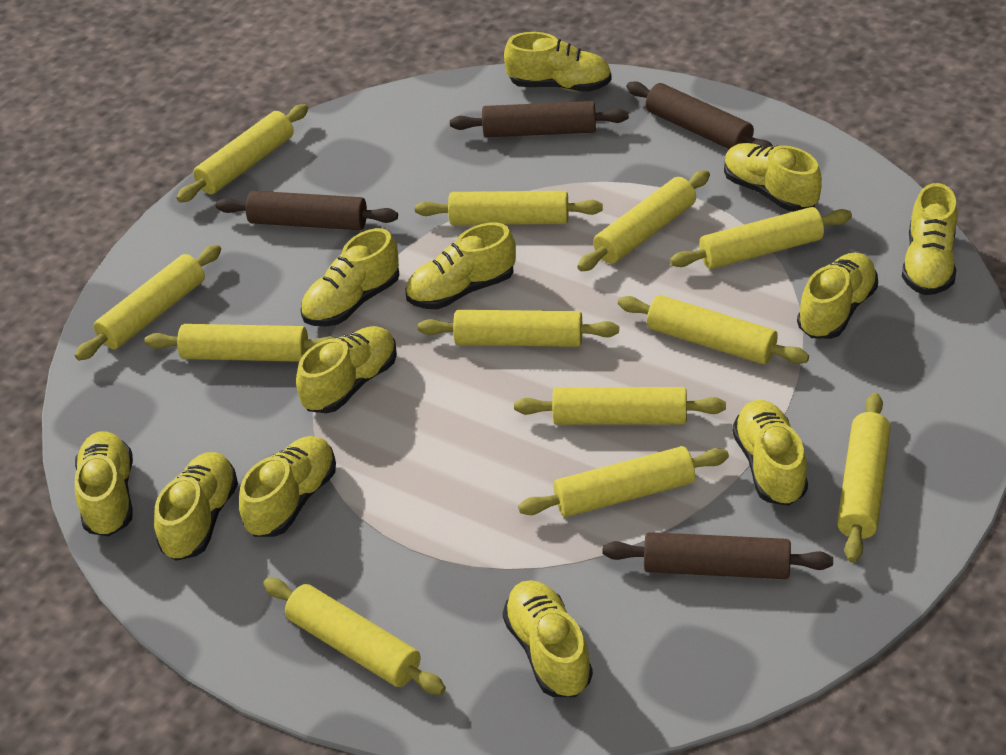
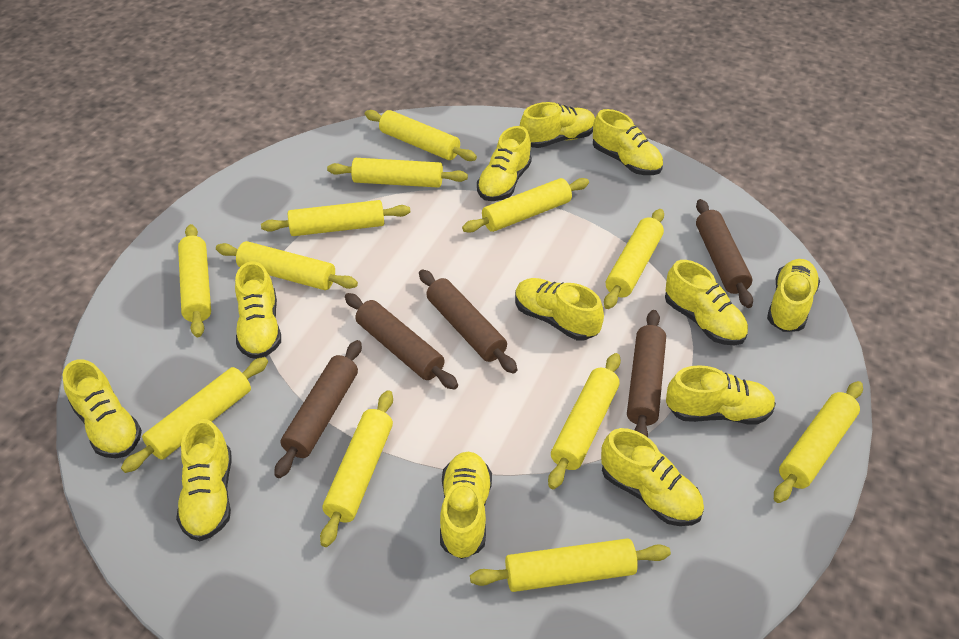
brown rolling pin: [216,191,398,230] [450,101,629,137] [602,532,833,579] [626,81,773,149] = 4 -> [274,340,362,478] [345,293,458,390] [419,269,517,374] [627,310,666,437] [696,199,753,308] = 5

